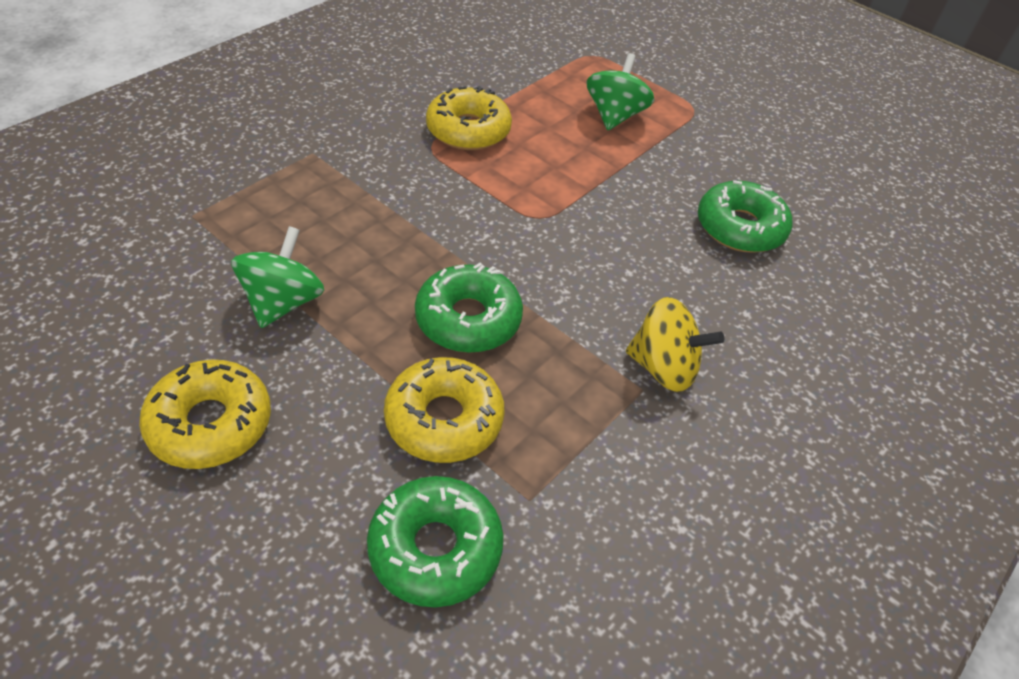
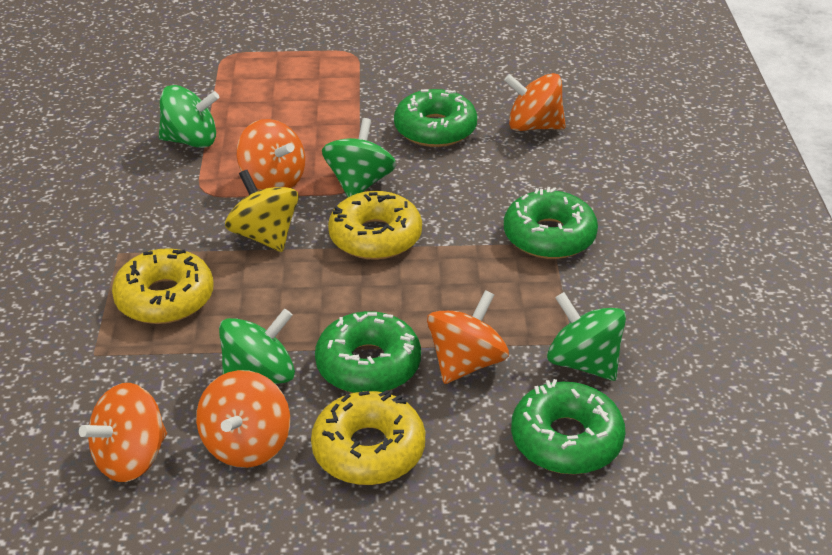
green donut: [367,476,504,607] [415,263,523,353] [698,180,792,253] = 3 -> [315,311,421,393] [394,89,477,147] [504,187,598,259] [511,379,625,474] = 4
green spinning top: [231,226,324,328] [587,53,654,130] = 2 -> [159,85,219,148] [219,308,295,384] [322,118,396,197] [547,292,626,381] = 4
orange spinning top: none = 0 -> [79,383,167,482] [196,370,290,468] [237,119,305,190] [427,290,509,384] [504,73,566,131] = 5

